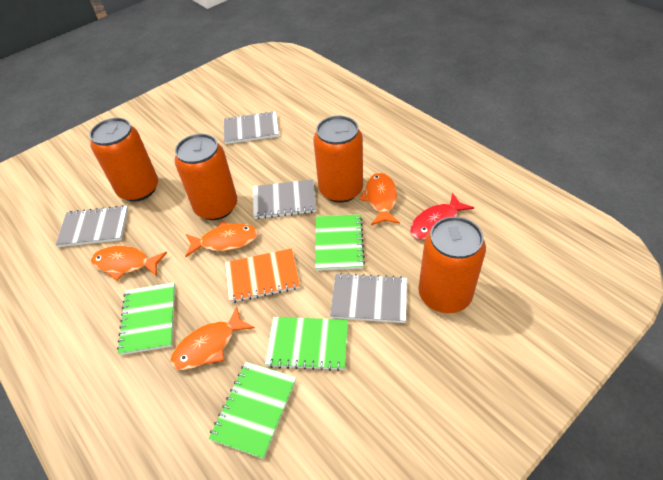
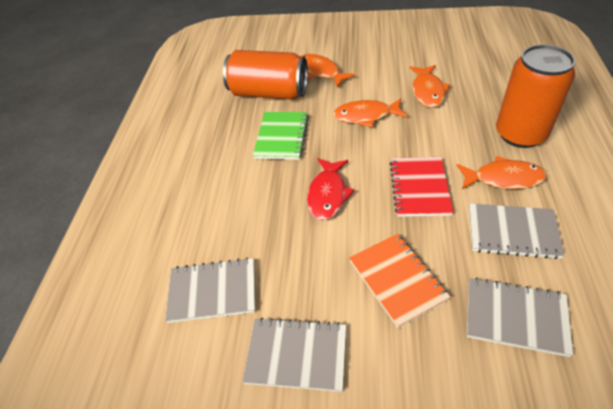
green notebook: [117,282,175,355] [209,362,296,459] [265,317,348,371] [315,214,365,271] = 4 -> [253,112,309,160] = 1
orange can: [89,118,158,202] [174,134,237,220] [313,116,363,203] [418,217,486,313] = 4 -> [223,50,308,100] [496,44,575,148] = 2
red notebook: none = 0 -> [390,157,453,217] = 1

